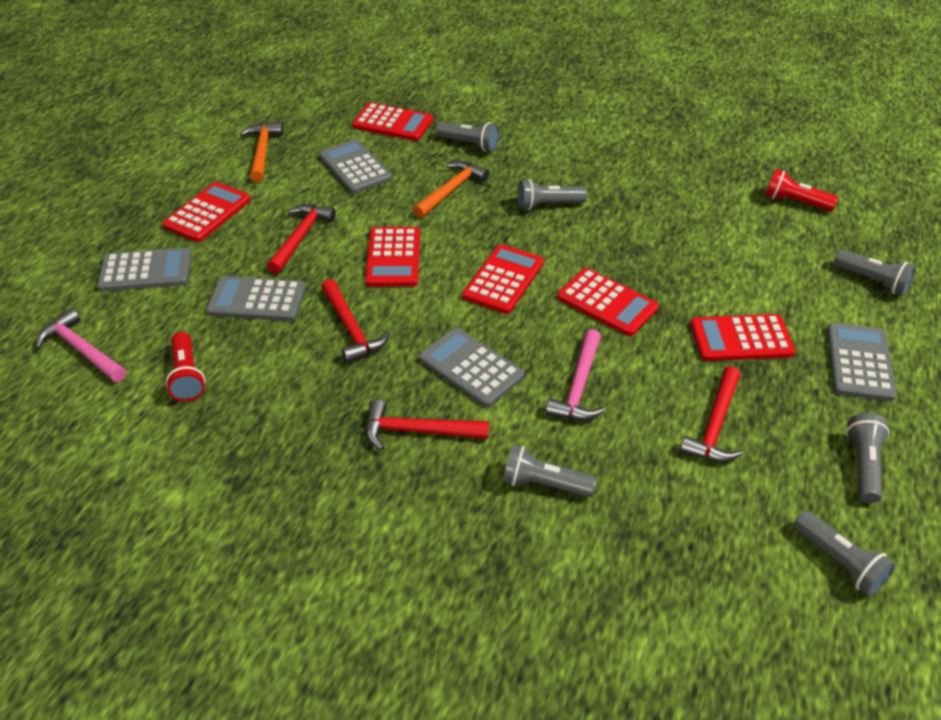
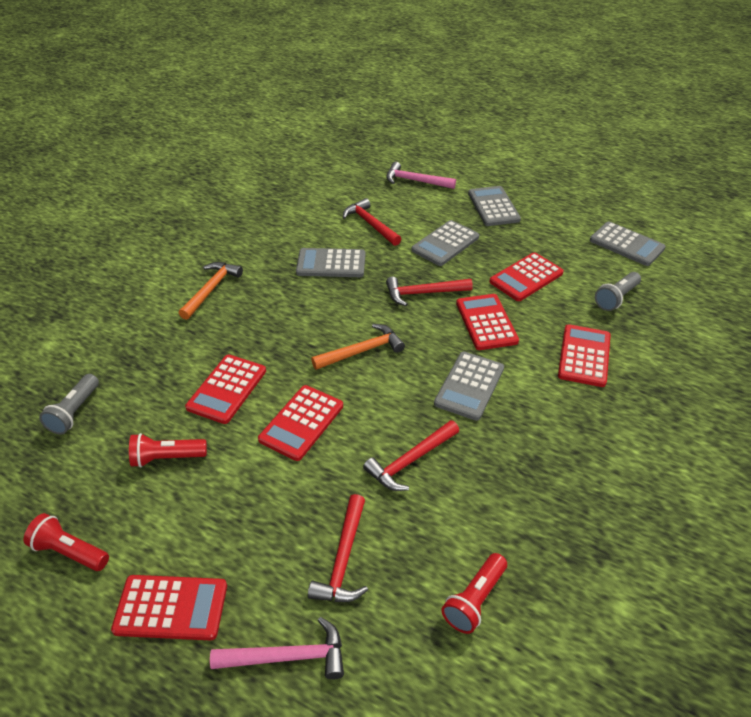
grey flashlight: [436,122,500,151] [502,445,597,497] [518,179,587,210] [794,511,896,596] [834,250,916,296] [846,413,890,503] = 6 -> [39,374,99,435] [595,272,641,311] = 2
red flashlight: [165,332,205,401] [765,169,838,211] = 2 -> [24,513,109,571] [129,433,207,467] [442,553,507,634] = 3

